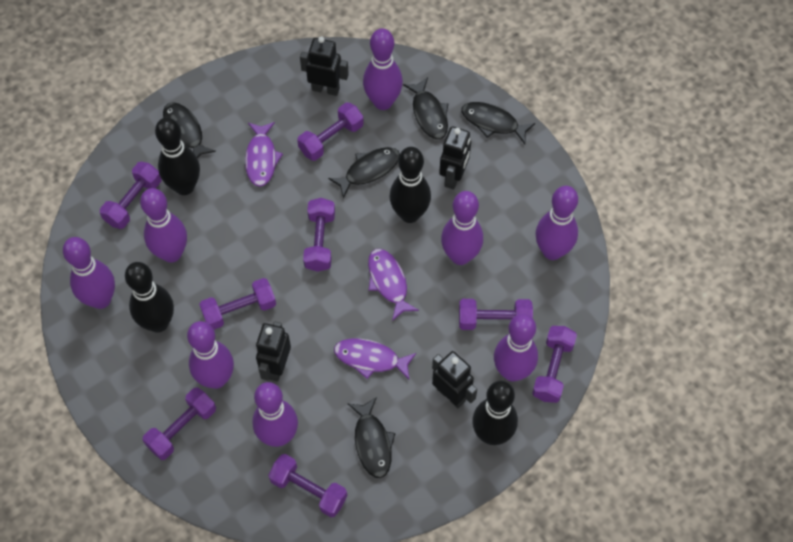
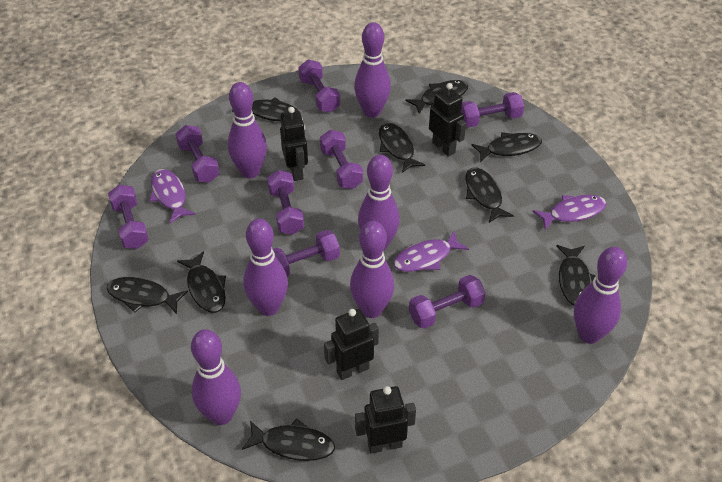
black bowling pin: [125,262,174,333] [155,118,200,195] [389,147,431,223] [472,381,518,445] = 4 -> none = 0
black fish: [163,102,216,159] [328,147,400,199] [347,397,396,478] [403,77,448,139] [461,102,535,144] = 5 -> [106,277,188,314] [177,251,226,313] [232,97,298,122] [242,418,335,461] [379,123,425,173] [405,80,468,114] [465,168,514,223] [471,132,542,162] [556,245,596,306] = 9
purple bowling pin: [63,237,115,309] [140,188,187,263] [187,321,234,389] [252,382,298,447] [363,28,403,110] [441,191,483,265] [494,314,538,382] [536,186,578,260] = 8 -> [191,329,241,425] [228,82,267,178] [244,219,288,316] [350,221,394,318] [354,22,391,118] [358,155,400,251] [574,247,627,344] = 7

